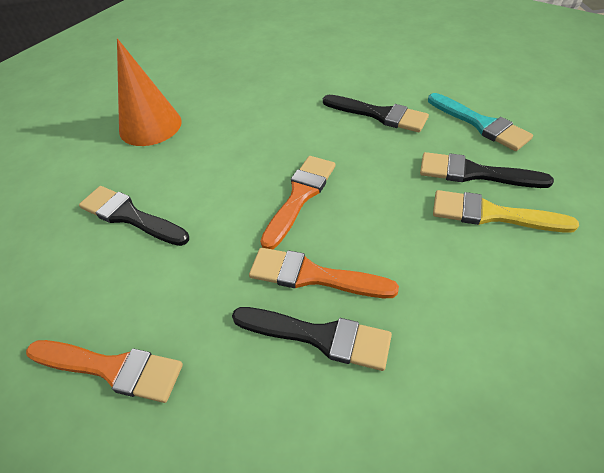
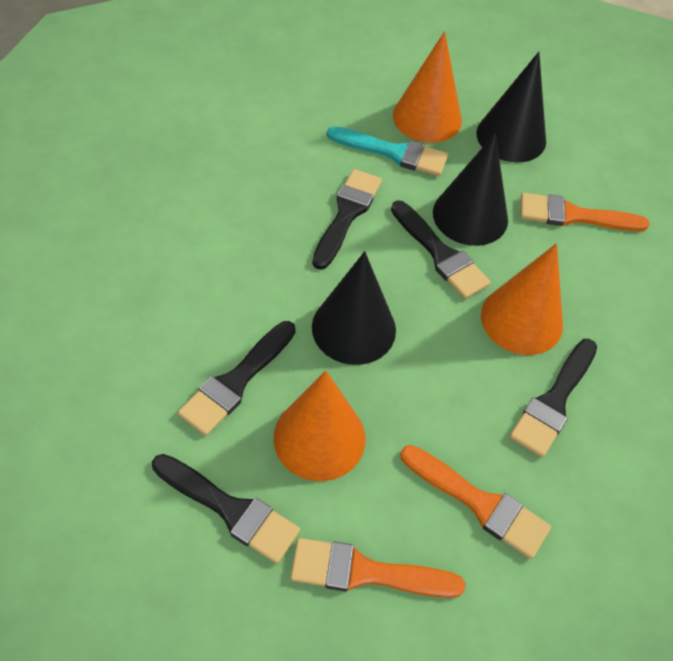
black brush: [79,186,189,246] [232,307,392,371] [323,95,429,133] [420,152,554,188] = 4 -> [152,454,300,564] [178,321,295,436] [312,169,382,270] [391,200,491,299] [510,339,597,457] = 5
black cone: none = 0 -> [312,251,396,365] [433,133,508,246] [477,52,546,163] = 3
orange cone: [117,38,182,146] = 1 -> [273,371,365,481] [393,31,462,143] [481,243,563,355] = 3
yellow brush: [433,190,579,233] = 1 -> none = 0

